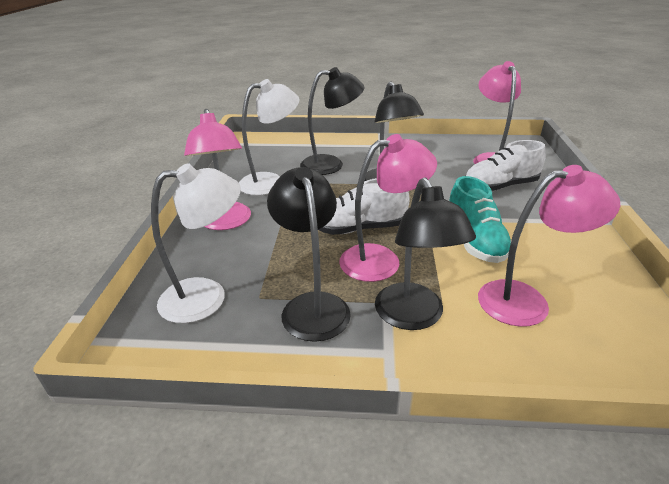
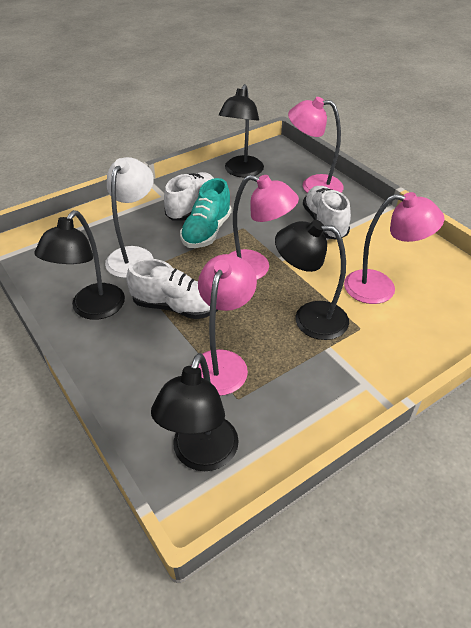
white lamp: [151,163,241,323] [239,79,299,196] = 2 -> [105,157,154,278] = 1
white shoe: [318,178,410,235] [465,140,546,191] = 2 -> [126,259,218,319] [164,172,214,221] [303,186,351,240] = 3

